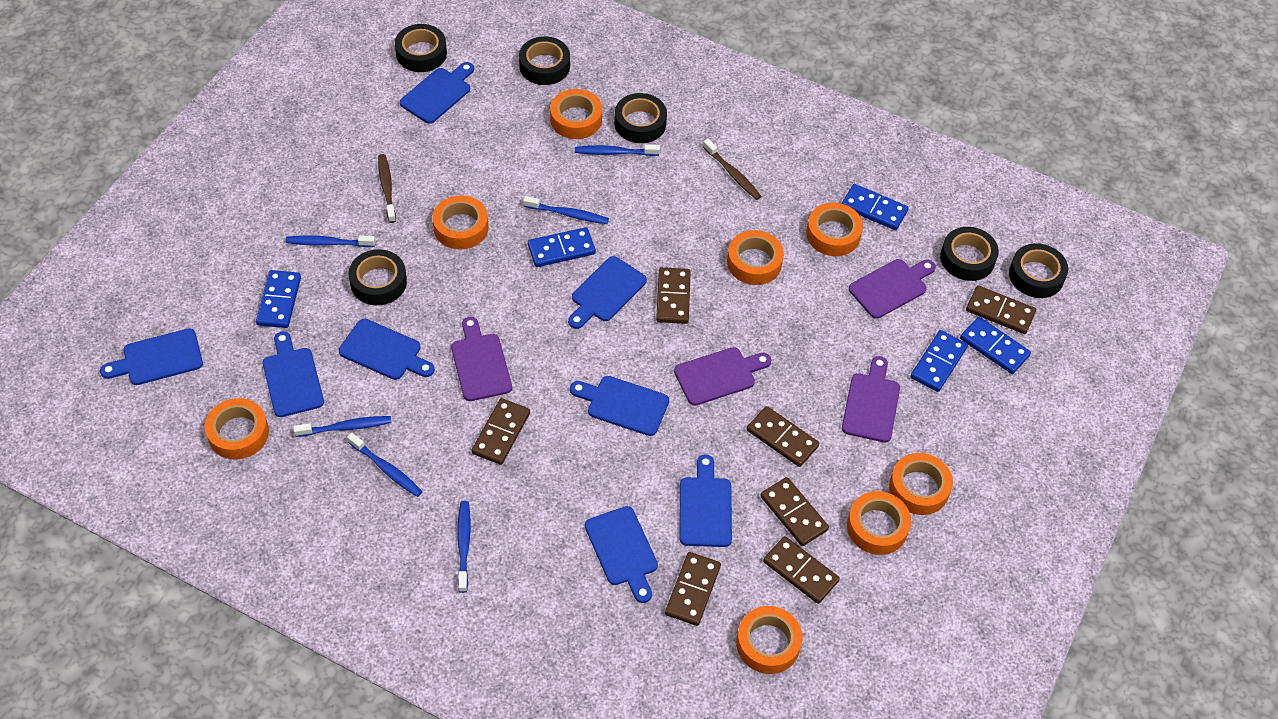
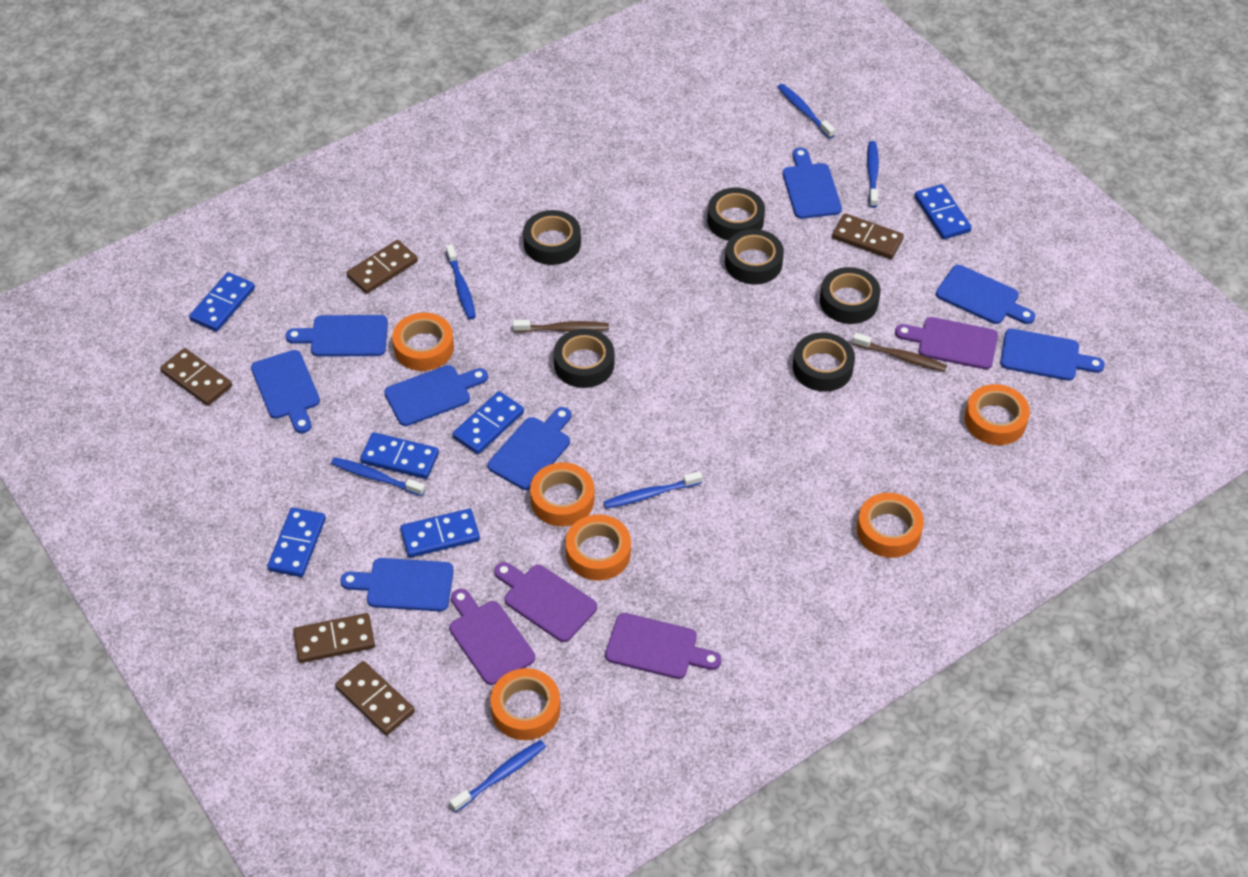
blue domino: [256,270,301,328] [528,227,596,267] [842,184,908,230] [910,330,968,392] [960,317,1031,374] = 5 -> [189,272,255,332] [267,508,326,577] [360,432,439,479] [400,509,480,558] [452,391,524,454] [914,184,972,239] = 6
brown domino: [472,398,530,465] [656,267,691,324] [665,552,721,626] [747,406,819,467] [760,477,829,546] [763,536,840,604] [966,285,1036,334] = 7 -> [160,348,232,406] [293,613,375,663] [335,661,415,735] [346,240,418,294] [832,213,904,259] = 5
orange tape: [205,398,269,459] [433,195,489,250] [550,89,602,139] [727,230,784,285] [736,606,803,674] [806,203,863,256] [847,491,911,555] [889,453,953,515] = 8 -> [392,312,454,371] [490,668,560,740] [530,462,595,526] [566,515,631,580] [857,493,924,558] [964,384,1030,445] = 6

